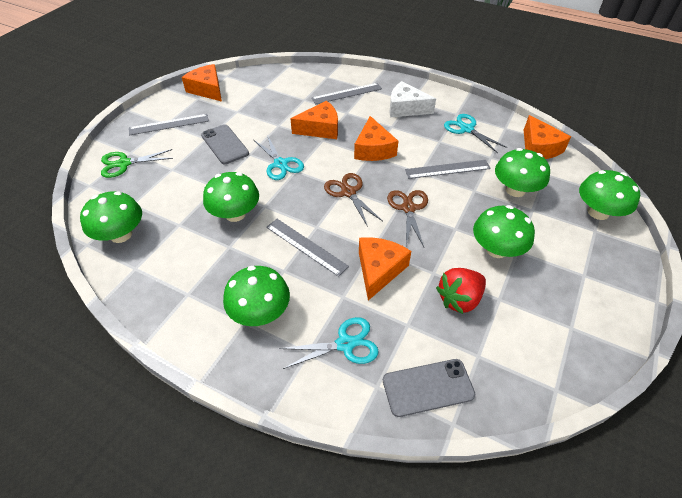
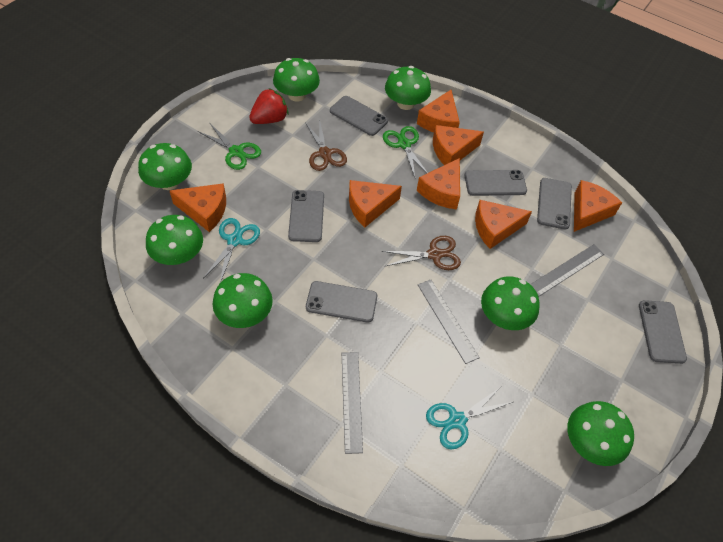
green mushroom: [80,191,142,243] [203,172,259,222] [223,266,290,326] [473,205,535,258] [495,148,550,197] [579,170,640,220] = 6 -> [138,143,192,190] [146,215,203,265] [213,273,273,328] [273,58,320,101] [385,66,431,110] [481,277,540,330] [567,401,634,466] = 7
green scissors: [101,149,173,178] = 1 -> [198,124,261,170] [383,126,428,177] = 2
grey phone: [201,124,249,164] [383,359,475,417] = 2 -> [288,190,324,242] [306,281,377,323] [330,96,388,136] [465,170,527,196] [537,178,572,229] [639,300,687,364] = 6
grey ruler: [129,114,209,135] [266,219,349,277] [311,83,382,105] [405,160,491,179] = 4 -> [342,352,363,454] [418,280,480,364] [530,244,604,297] = 3
orange cheese: [182,64,222,102] [291,101,338,139] [354,116,398,161] [359,237,411,300] [524,115,571,159] = 5 -> [169,183,226,232] [349,180,402,227] [417,90,460,132] [417,158,460,209] [433,125,484,165] [475,200,532,249] [574,180,622,232] = 7
turquoise scissors: [254,135,304,180] [279,317,379,369] [444,114,508,153] = 3 -> [204,218,260,283] [426,386,513,450] = 2
white cheese: [389,81,436,117] = 1 -> none = 0

